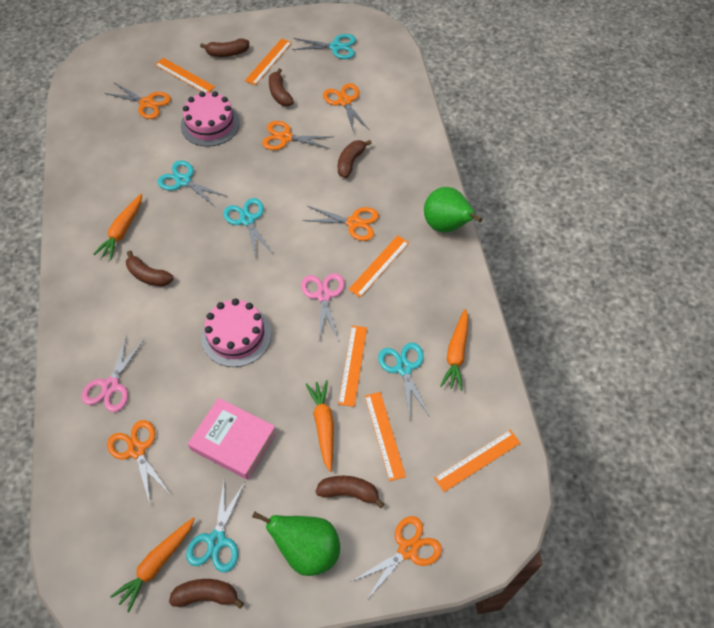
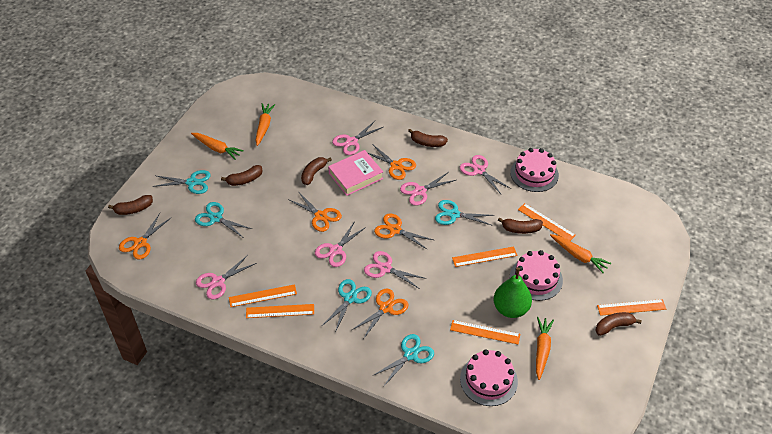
green pear: [252,511,340,576] [424,187,482,233] = 2 -> [494,268,532,318] = 1
orange scissors: [104,82,171,119] [107,420,171,504] [262,121,333,150] [303,206,379,241] [323,83,369,133] [351,516,442,602] = 6 -> [119,213,171,259] [288,191,342,232] [352,288,408,339] [368,144,416,180] [374,213,433,250] = 5
pink cake: [181,91,240,147] [201,298,271,367] = 2 -> [460,349,518,406] [510,148,559,192] [510,250,563,301] = 3
pink scissors: [81,335,145,412] [301,273,345,340] = 2 -> [196,255,256,299] [315,221,366,267] [332,121,383,155] [364,251,426,289] [400,172,456,206] [460,155,511,194] = 6

